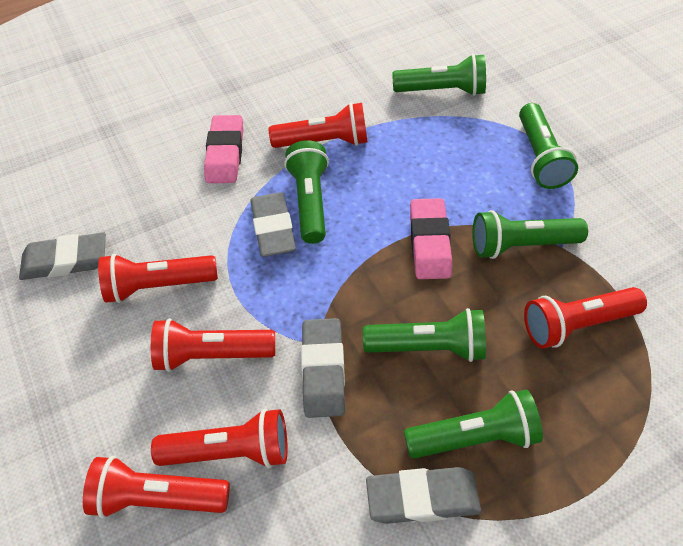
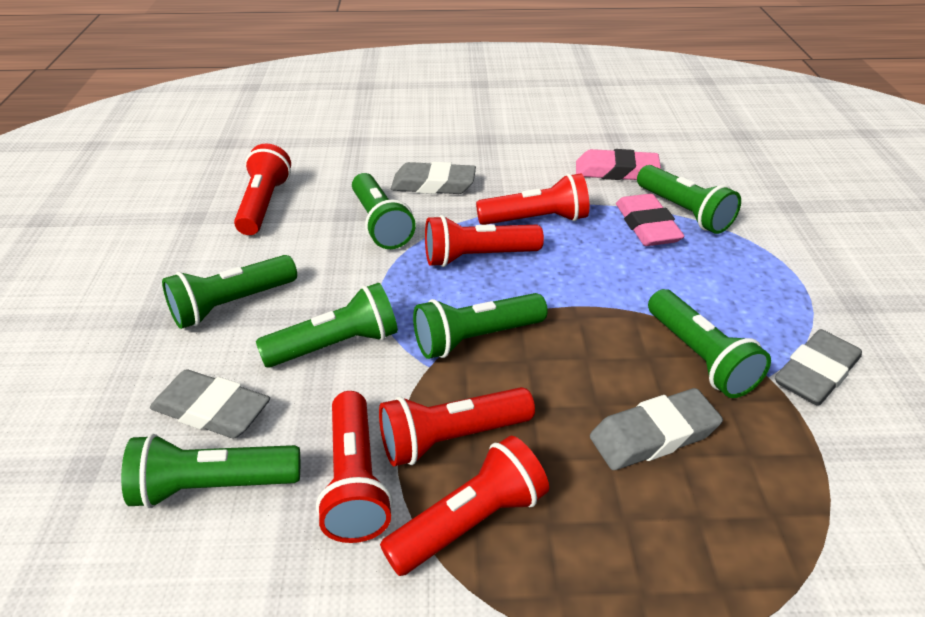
green flashlight: [284,140,329,244] [363,308,486,362] [392,54,486,96] [404,389,543,459] [472,210,588,259] [519,103,578,189] = 6 -> [121,434,300,508] [162,255,297,329] [256,283,398,368] [352,173,416,249] [413,293,548,359] [637,165,741,234] [648,289,771,398] = 7

